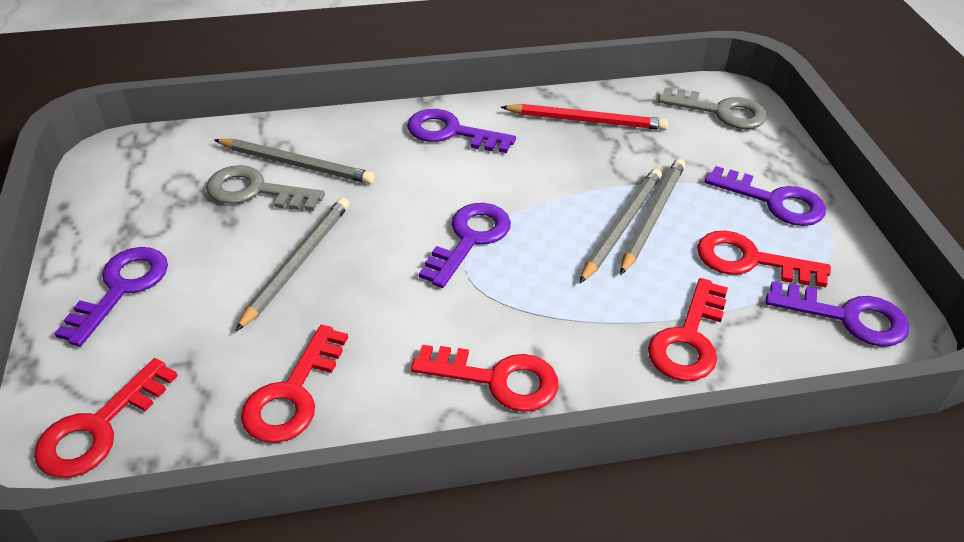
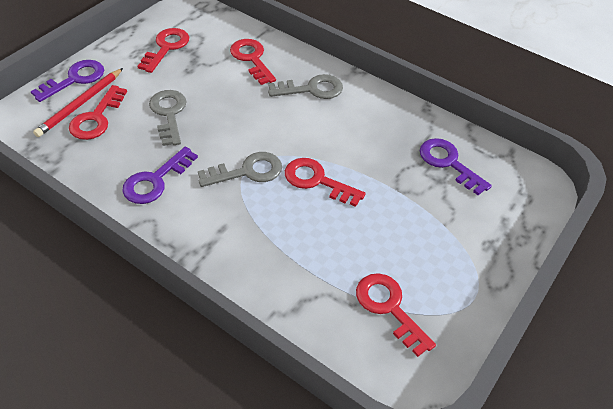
grey key: [206,165,325,211] [658,87,767,129] = 2 -> [149,90,187,146] [198,152,282,187] [268,74,343,99] = 3
grey pencil: [214,139,375,184] [236,198,349,331] [580,168,662,283] [620,158,685,275] = 4 -> none = 0
purple key: [54,247,168,347] [407,109,516,153] [419,203,511,288] [705,166,826,226] [766,281,909,347] = 5 -> [30,60,104,102] [122,147,198,204] [420,138,492,195] = 3

